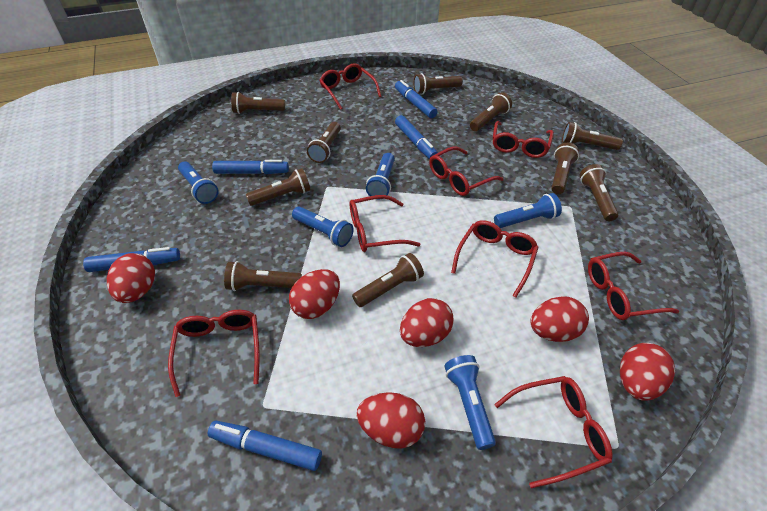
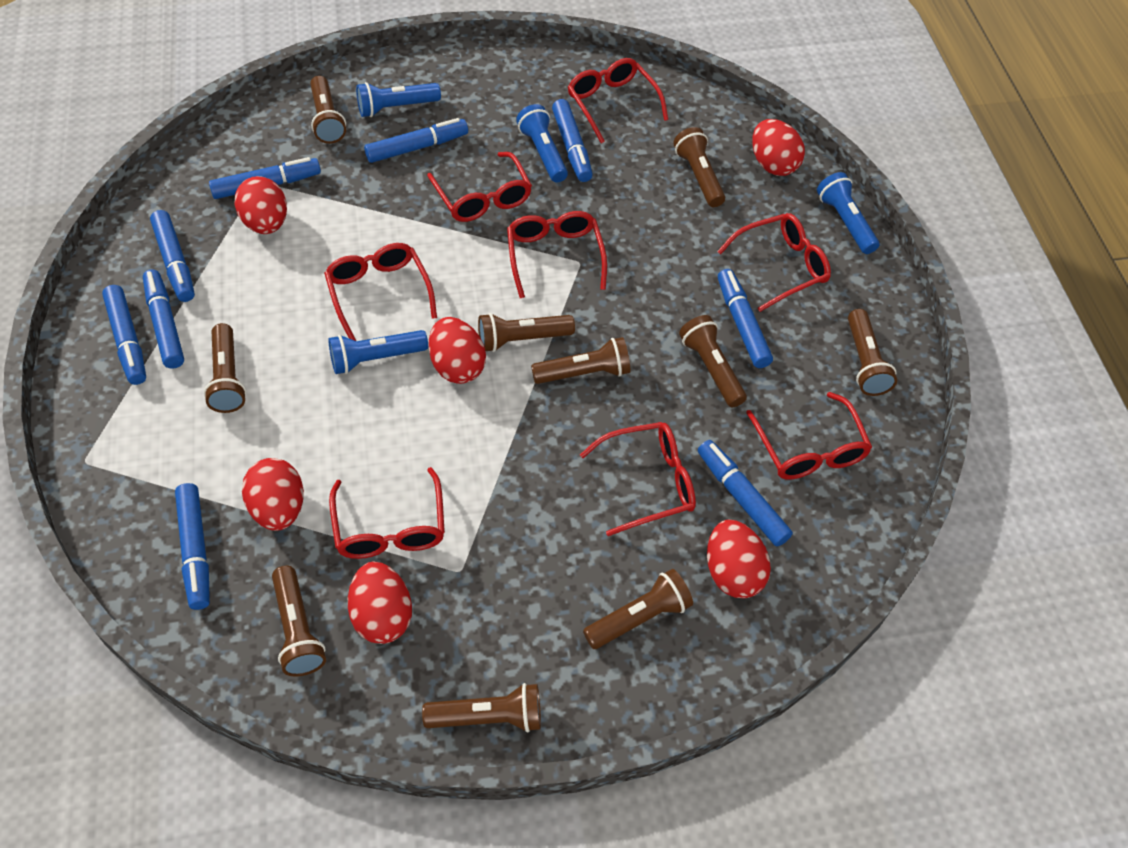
blue flashlight: [178,162,219,204] [292,207,353,247] [366,153,395,200] [444,355,496,450] [494,193,562,228] = 5 -> [328,330,428,374] [356,82,441,117] [516,104,568,183] [817,172,879,254] = 4
blue marker: [83,247,180,272] [208,421,322,471] [212,160,289,174] [395,80,438,118] [395,115,438,159] = 5 -> [102,285,146,385] [143,270,184,369] [150,210,195,302] [175,483,210,610] [209,157,321,199] [364,118,468,163] [552,99,593,182] [698,440,793,546] [718,269,773,368] = 9

